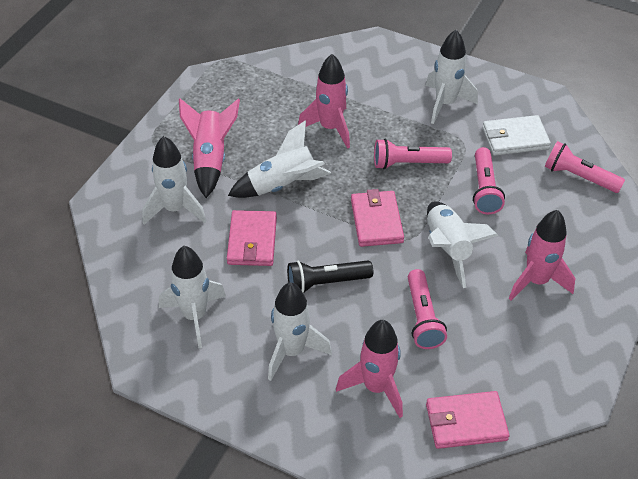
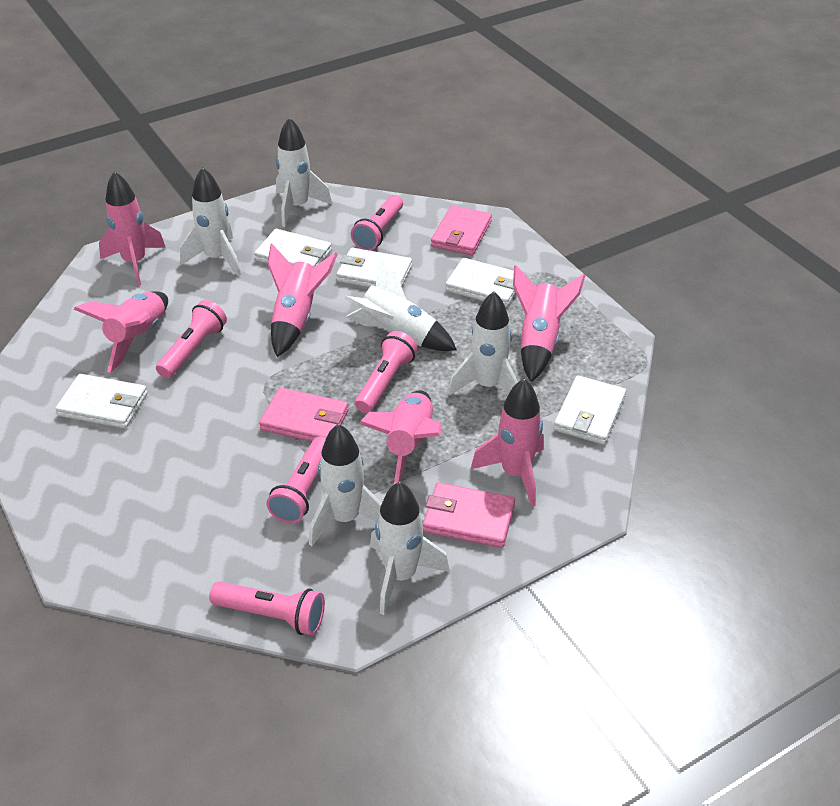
black flashlight: [287,260,373,293] = 1 -> none = 0
pink flashlight: [374,139,452,169] [408,269,447,349] [473,147,505,214] [545,141,625,193] = 4 -> [156,300,227,378] [209,581,325,635] [267,436,326,524] [351,195,403,251] [355,331,418,413] = 5
pink rocket: [179,98,240,198] [298,54,350,149] [336,320,403,418] [509,210,575,300] = 4 -> [74,291,168,373] [99,171,166,285] [267,243,338,357] [359,390,442,484] [471,379,544,507] [513,265,586,382] = 6
white wallet: [482,115,551,156] = 1 -> [55,374,148,429] [254,229,332,267] [336,248,412,287] [445,258,516,307] [554,375,626,445] = 5

